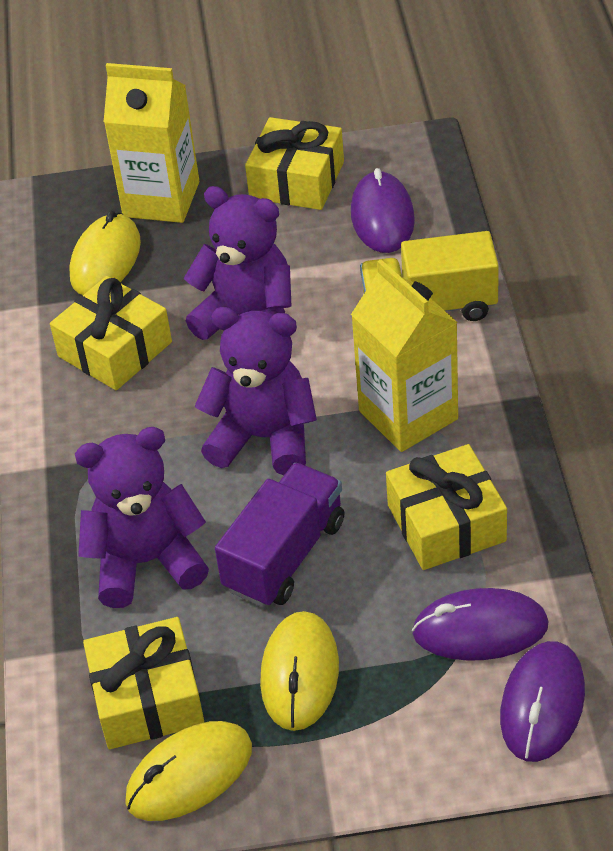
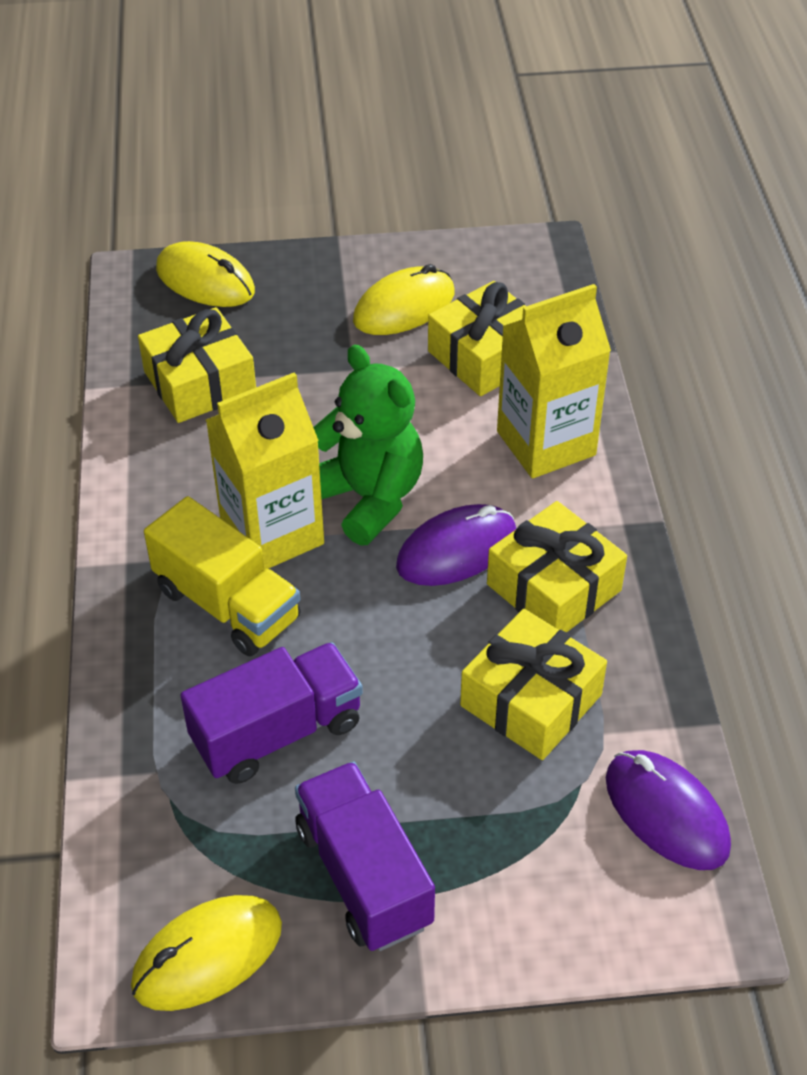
green teddy bear: none = 0 -> [313,345,423,546] = 1
purple mouse: [351,168,415,253] [412,588,548,661] [500,641,585,762] = 3 -> [396,504,516,586] [606,750,731,870] = 2
purple teddy bear: [75,427,209,608] [184,186,291,340] [194,307,317,475] = 3 -> none = 0
purple truck: [215,463,344,607] = 1 -> [180,642,363,784] [295,762,435,951] = 2

